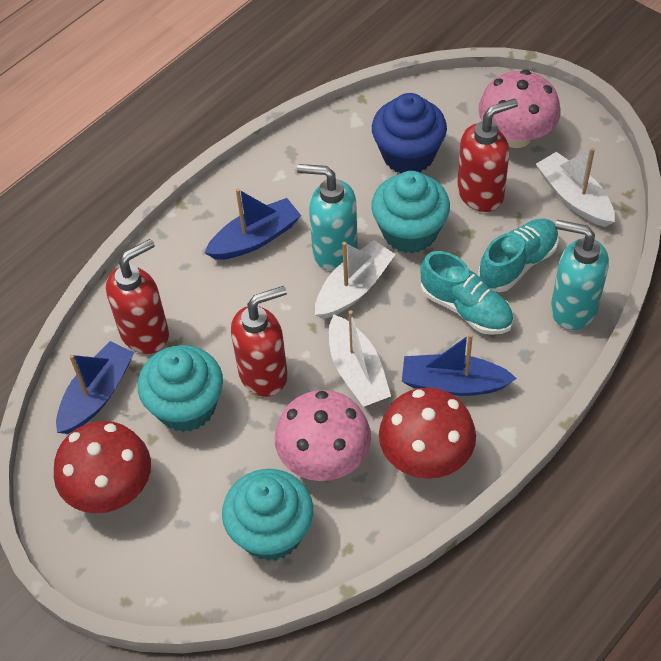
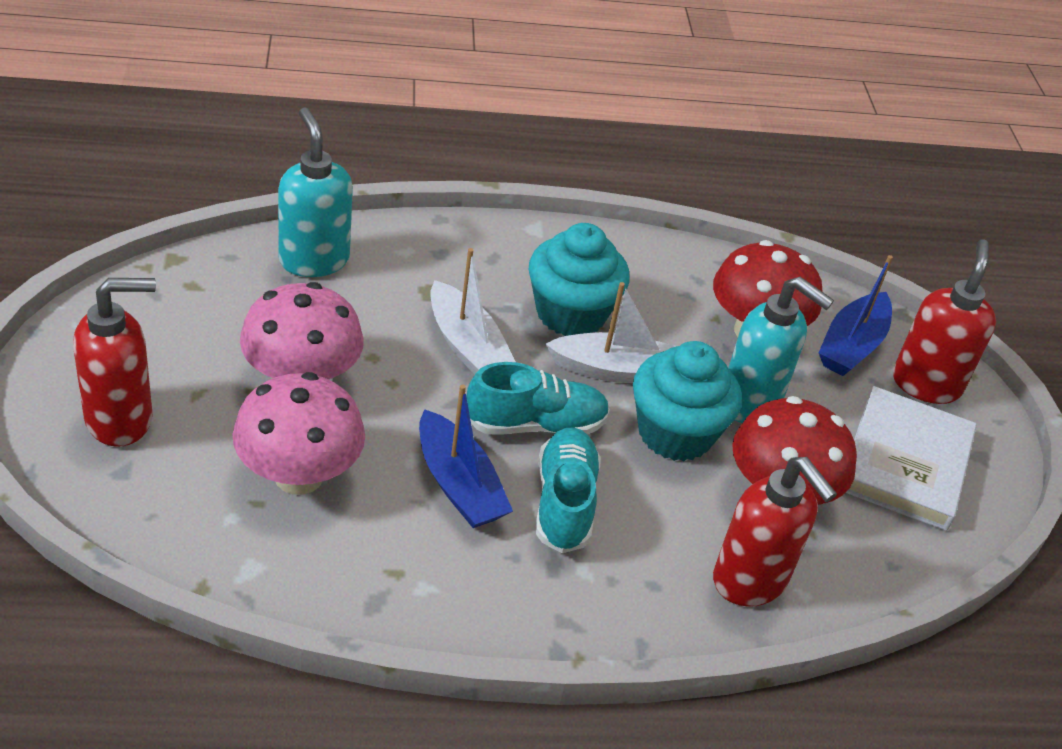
blue boat: [56,341,134,434] [204,188,301,260] [402,333,517,396] = 3 -> [419,384,513,528] [819,255,893,376] = 2
blue cupcake: [372,93,447,173] = 1 -> none = 0
turquoise cupcake: [138,345,223,432] [222,469,313,561] [371,171,450,253] = 3 -> [529,223,630,336] [633,341,742,461] = 2
white boat: [315,240,396,319] [329,310,391,407] [536,148,615,227] = 3 -> [431,248,516,375] [546,282,676,383] = 2
white book: none = 0 -> [846,386,977,531] = 1

